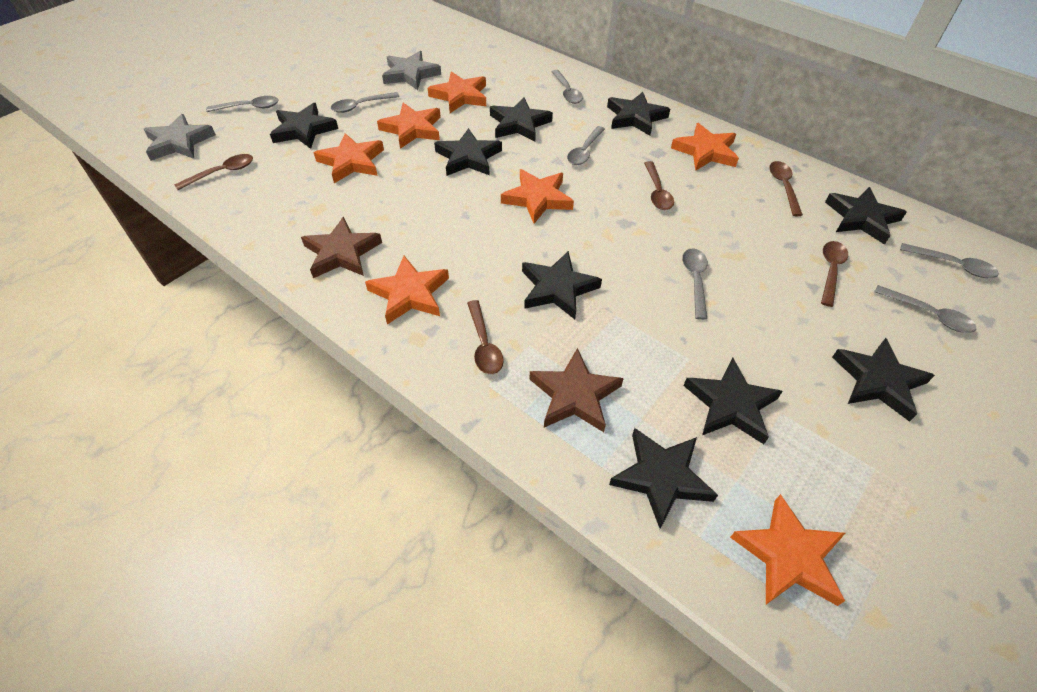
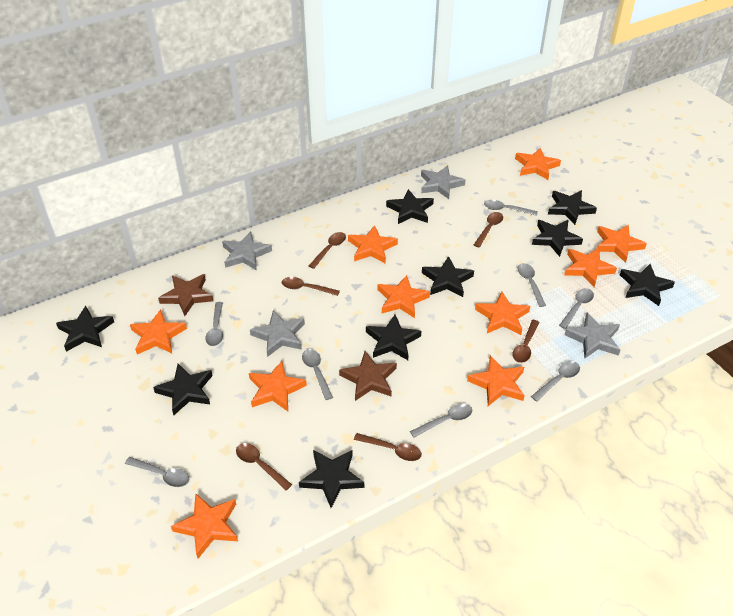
brown spoon: [174,154,253,190] [467,300,504,374] [644,161,674,210] [769,161,803,216] [821,241,848,307] = 5 -> [236,443,292,491] [282,277,340,296] [309,232,346,269] [354,433,422,461] [474,212,503,247] [512,320,539,363] = 6
grey spoon: [206,96,279,112] [331,92,400,113] [552,70,583,104] [567,126,605,165] [682,248,708,320] [874,285,976,333] [900,243,999,278] = 7 -> [125,457,189,487] [205,302,223,346] [302,349,333,400] [410,403,472,438] [484,200,538,216] [518,263,546,307] [531,361,580,402] [559,288,594,329] = 8
grey star: [144,114,216,161] [382,51,441,90] = 2 -> [222,231,272,270] [250,310,305,357] [421,165,466,199] [565,313,620,358] = 4
orange star: [314,133,384,183] [365,256,449,324] [377,103,441,149] [428,71,486,113] [501,169,574,223] [671,123,739,170] [730,494,846,606] = 7 -> [130,309,187,354] [171,493,238,559] [249,361,307,411] [348,225,398,264] [377,275,430,318] [467,355,525,406] [475,292,530,335] [515,148,561,180] [564,248,617,287] [597,225,647,263] = 10

